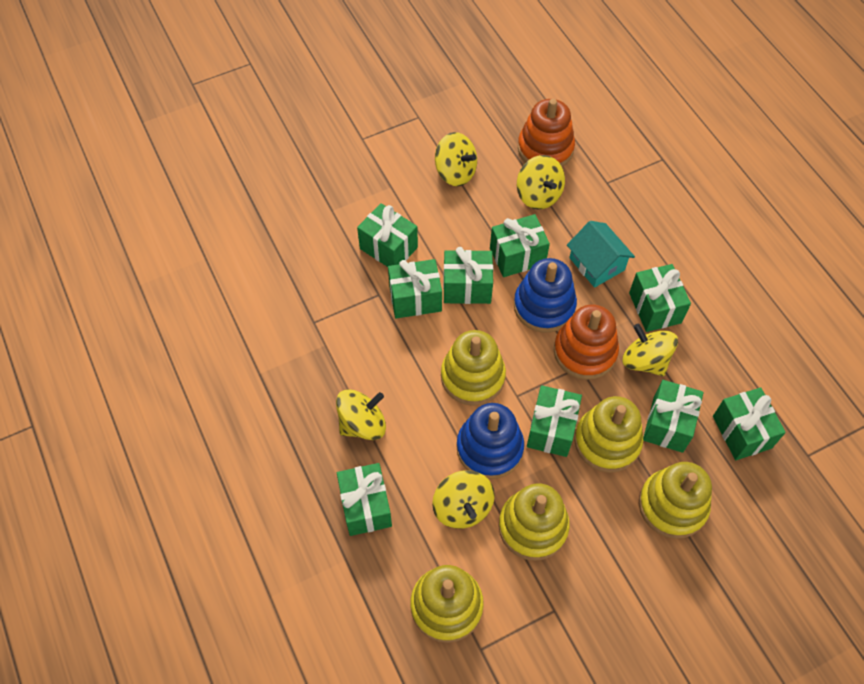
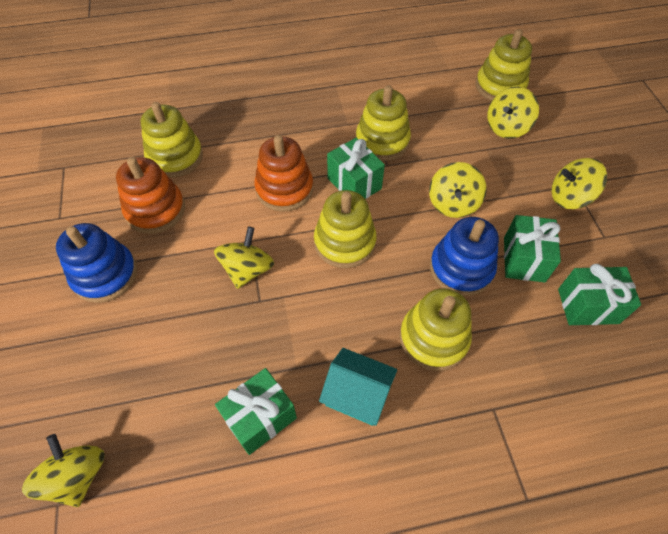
green gift: [337,463,392,536] [357,203,418,267] [388,259,442,318] [443,247,493,304] [490,214,550,277] [527,385,582,457] [629,264,691,332] [643,380,703,453] [713,387,786,460] = 9 -> [215,368,297,455] [327,138,385,199] [504,215,561,282] [558,264,641,325] = 4

